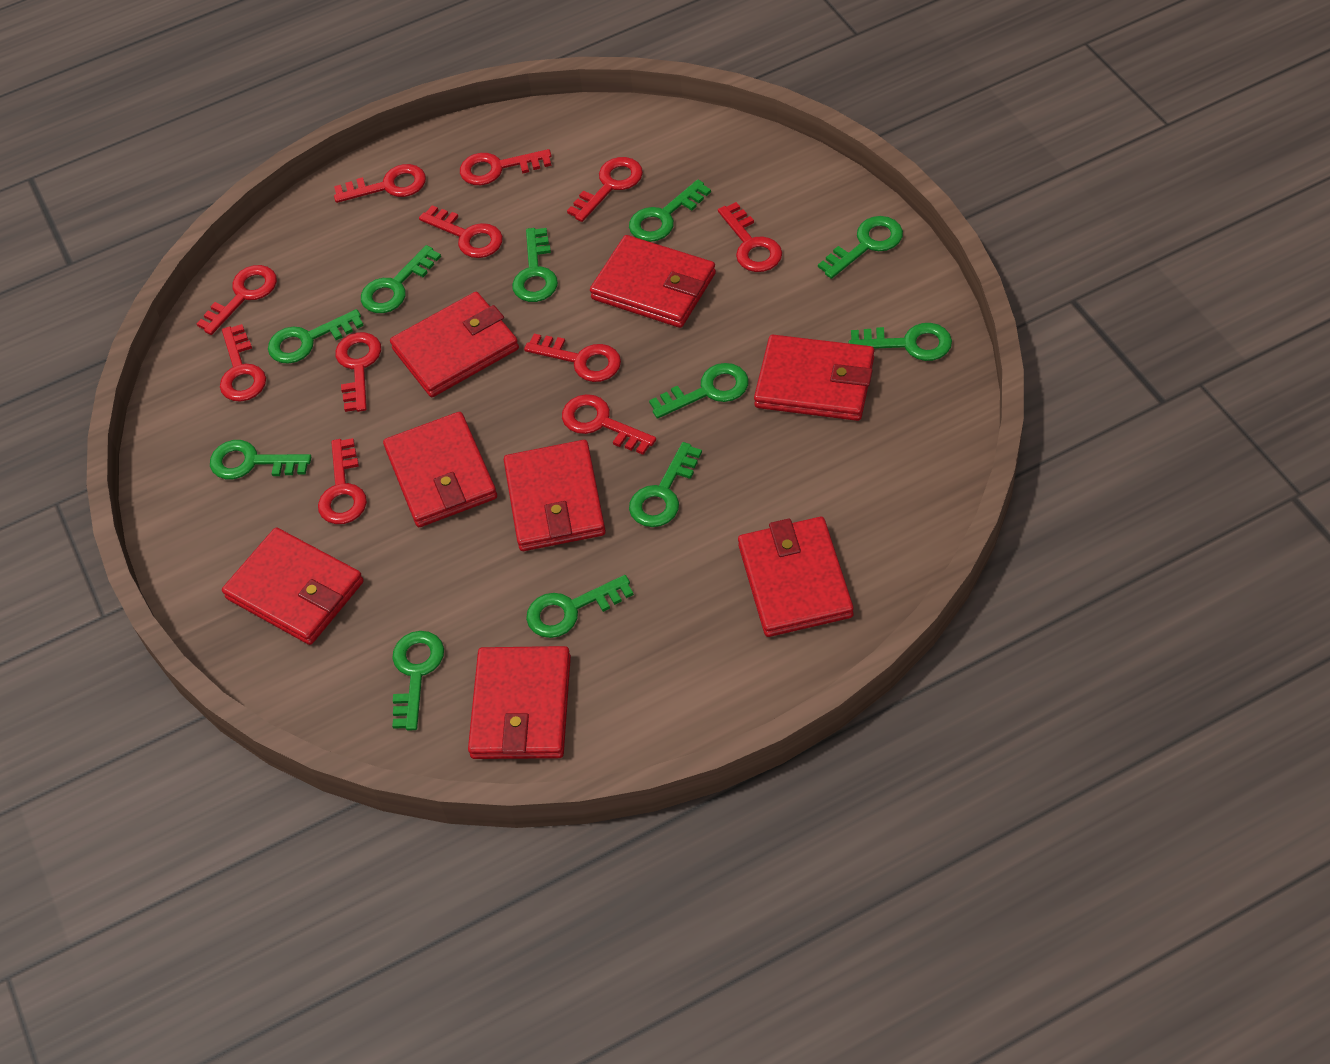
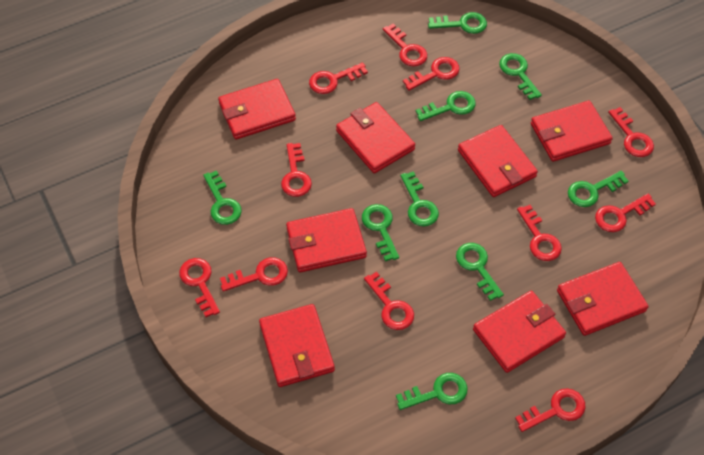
green key: [210,440,311,479] [268,309,364,364] [361,245,441,313] [392,631,444,731] [512,228,558,302] [526,575,634,638] [629,179,711,242] [629,442,702,527] [649,363,749,419] [818,216,903,279] [849,323,952,361] = 11 -> [203,170,242,225] [362,204,399,261] [396,373,468,410] [400,171,439,227] [416,91,476,121] [428,12,487,34] [456,243,504,301] [499,53,542,100] [568,171,629,207] = 9

